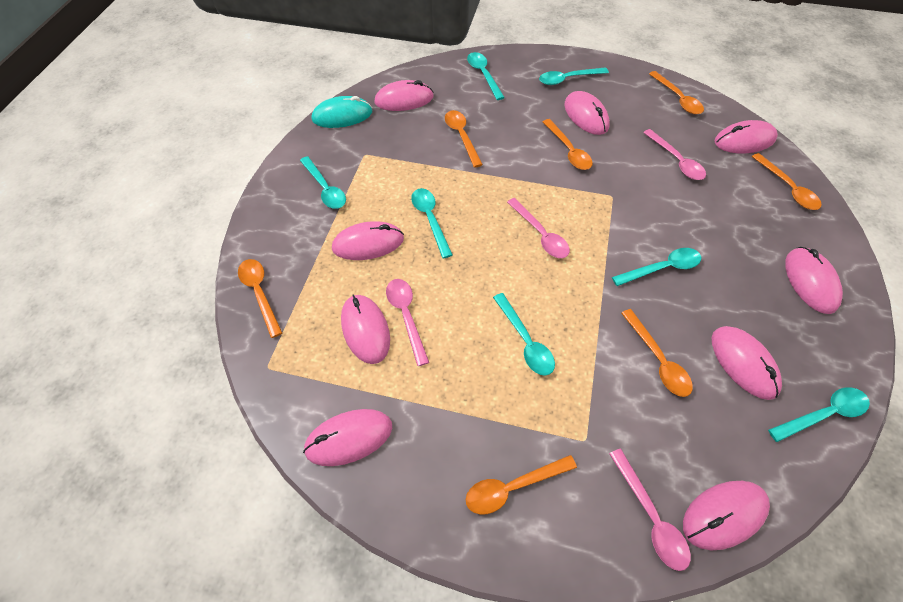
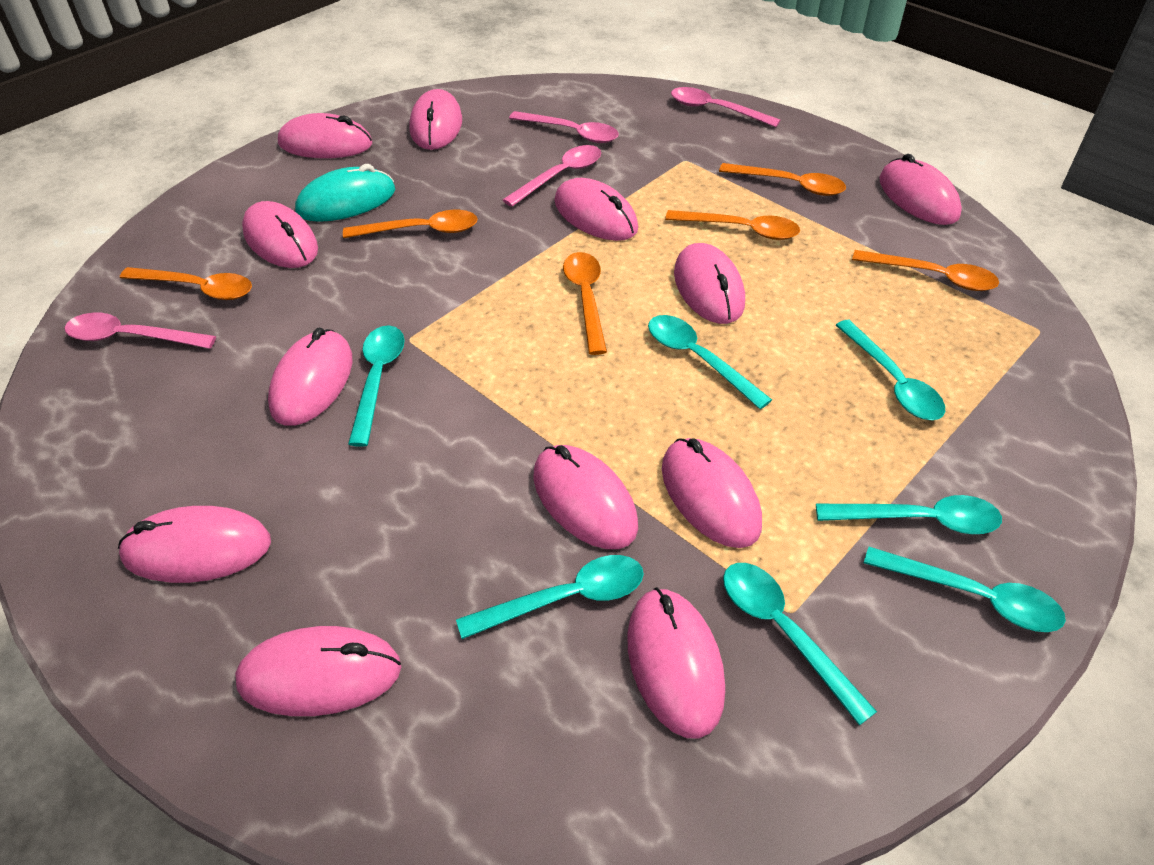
orange spoon: [238,259,282,338] [445,110,483,168] [466,455,577,514] [543,119,593,170] [621,309,693,397] [649,71,704,114] [752,153,822,210] = 7 -> [120,267,252,300] [343,210,478,238] [563,252,607,355] [665,210,800,240] [719,163,846,196] [852,250,999,291] = 6
pink mouse: [303,409,392,466] [332,221,404,260] [341,295,390,364] [374,80,434,111] [564,91,610,135] [683,481,770,550] [712,326,782,400] [714,120,778,153] [785,247,843,314] = 9 -> [118,506,271,583] [235,626,401,716] [242,201,318,268] [268,328,352,425] [278,113,372,158] [409,89,462,150] [533,445,638,549] [554,178,638,241] [627,587,725,738] [662,438,762,548] [674,243,745,324] [879,154,962,225] = 12

